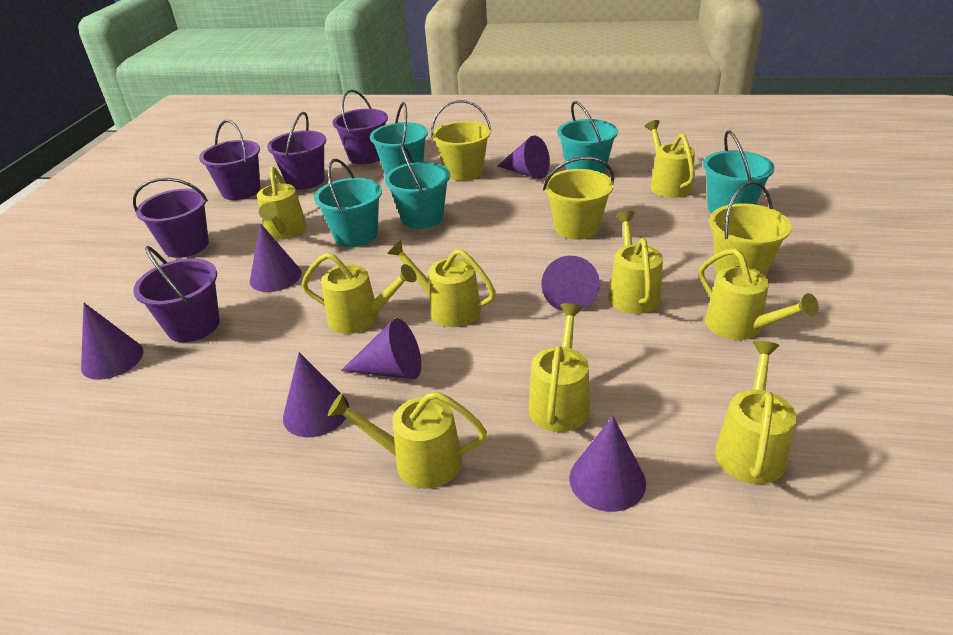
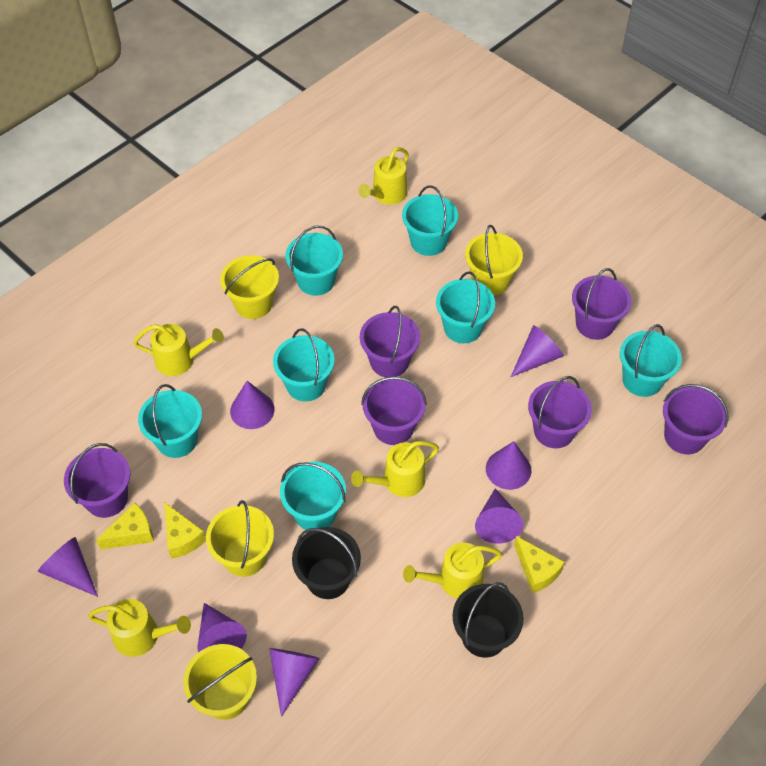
black bucket: none = 0 -> [292,527,361,599] [452,582,524,658] = 2
purple bucket: [133,178,209,258] [133,246,220,342] [199,120,260,200] [267,112,326,190] [333,90,388,165] = 5 -> [64,443,130,518] [360,306,420,377] [361,377,427,445] [528,376,592,448] [572,268,632,340] [663,384,728,454] = 6
turquoise bucket: [314,159,382,247] [370,102,428,175] [385,144,450,229] [557,101,618,174] [703,131,775,213] = 5 -> [138,384,202,458] [273,328,335,402] [280,462,346,530] [286,225,343,296] [402,185,458,256] [436,271,495,343] [620,324,682,397] = 7
yellow bucket: [431,100,491,181] [543,157,614,240] [709,181,792,276] = 3 -> [183,644,257,720] [206,500,274,577] [220,255,279,319] [465,225,523,295] = 4
yellow cheese: none = 0 -> [96,502,154,550] [164,502,206,559] [514,536,565,593] = 3
yellow watering can: [257,167,307,239] [302,253,417,334] [328,392,487,489] [387,240,496,327] [528,303,590,432] [609,211,663,314] [645,120,695,198] [699,248,818,340] [715,341,797,484] = 9 -> [88,599,191,657] [133,324,224,376] [351,441,439,497] [358,147,409,205] [403,543,502,599] = 5

